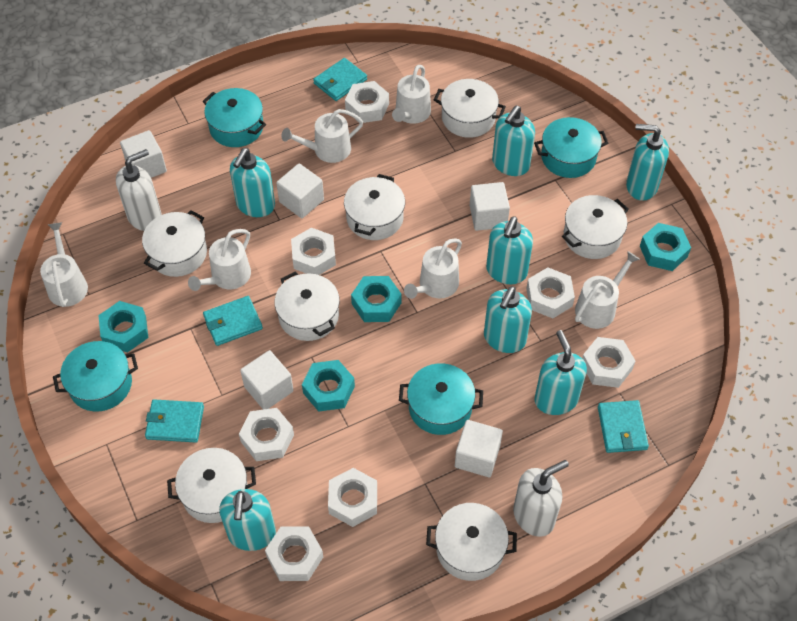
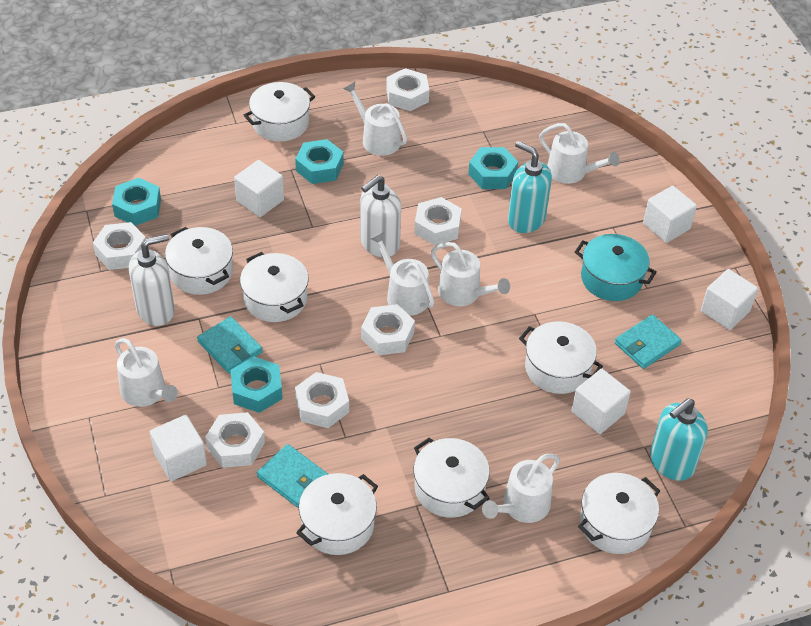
turquoise pot: [53,341,138,411] [203,88,266,147] [399,363,483,435] [534,117,608,178] = 4 -> [575,234,657,301] = 1
turquoise soap dispenser: [219,489,276,551] [230,148,275,217] [484,286,532,353] [486,216,533,285] [492,106,535,176] [535,330,587,415] [626,124,669,201] = 7 -> [508,141,552,233] [650,398,708,481] = 2
turquoise wallet: [145,399,204,443] [203,296,263,346] [313,58,367,101] [598,400,649,453] = 4 -> [197,316,263,373] [257,444,328,508] [615,314,682,369] = 3
white nut: [239,408,294,461] [265,527,323,581] [291,228,336,275] [328,468,377,527] [345,81,389,123] [526,267,575,318] [582,337,636,388] = 7 -> [93,222,146,270] [205,412,265,468] [295,372,349,428] [361,304,415,355] [386,68,429,111] [414,197,462,246] = 6

